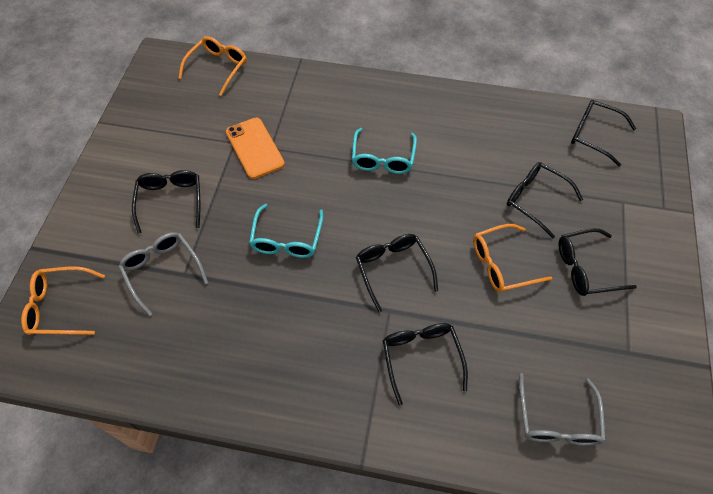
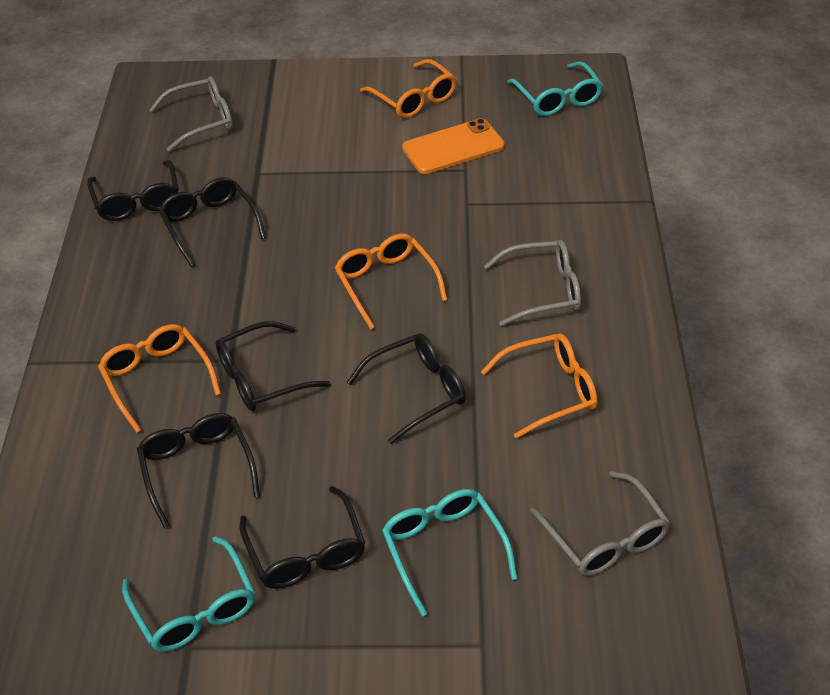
grey glasses: [118,232,208,316] [519,373,606,446] = 2 -> [150,76,233,152] [484,240,581,326] [530,471,671,576] = 3
orange glasses: [21,266,105,335] [178,36,247,96] [473,224,552,293] = 3 -> [98,324,221,433] [335,234,447,329] [360,59,457,118] [481,333,597,439] = 4
turquoise glasses: [249,204,323,258] [352,128,417,174] = 2 -> [122,536,255,652] [382,489,518,617] [507,61,603,116] = 3

